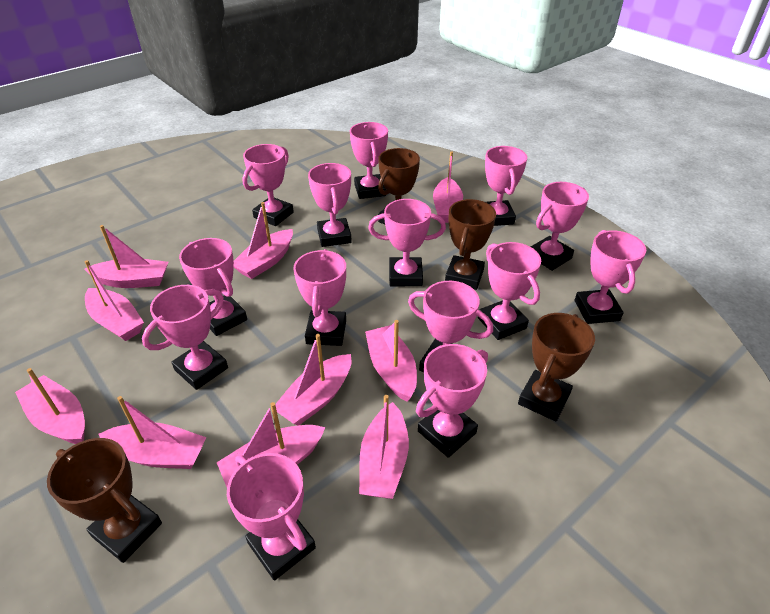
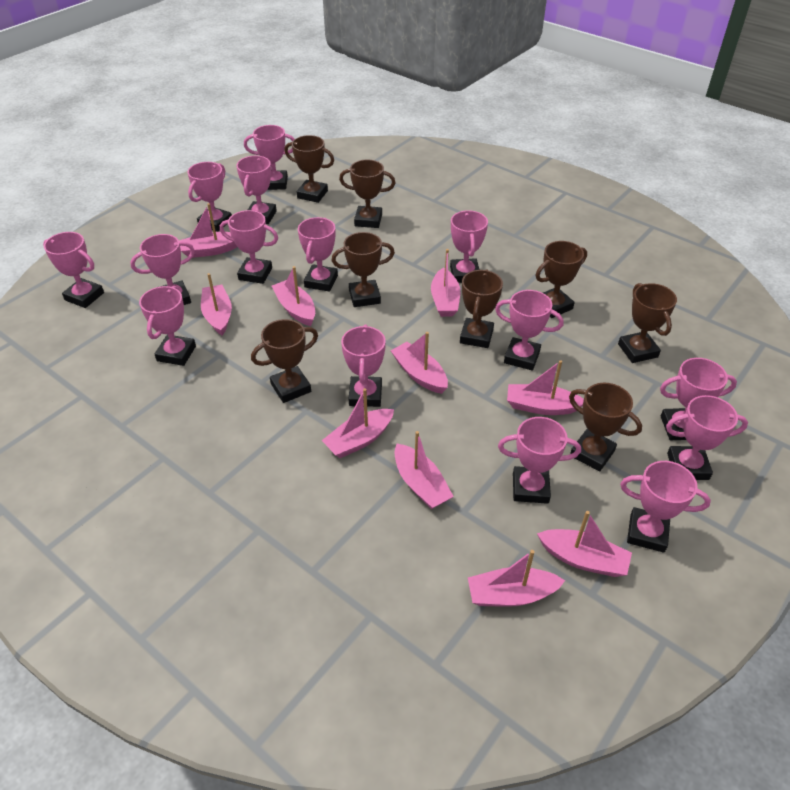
brown trophy: [47,438,162,563] [378,148,420,224] [445,199,496,290] [518,313,595,421] = 4 -> [251,319,318,403] [284,135,334,203] [332,232,395,307] [339,160,395,228] [460,269,503,348] [535,241,587,318] [569,383,642,471] [618,283,677,363] = 8
pink trophy: [142,285,228,390] [179,238,247,336] [227,453,316,581] [242,144,294,226] [293,249,346,346] [308,163,352,247] [350,122,388,199] [368,199,446,286] [408,281,493,372] [416,344,488,458] [478,242,541,340] [485,146,527,226] [531,182,589,271] [575,230,646,324] = 14 -> [43,232,104,308] [130,234,195,305] [139,286,196,366] [187,162,232,232] [220,210,278,284] [236,156,277,224] [244,125,295,190] [298,217,338,292] [341,325,386,407] [450,210,488,283] [495,290,564,371] [498,417,581,504] [620,461,711,553] [660,358,737,440] [666,395,748,480] = 15

